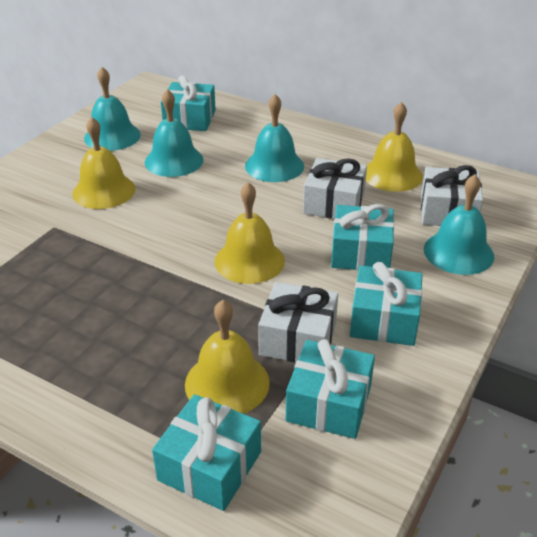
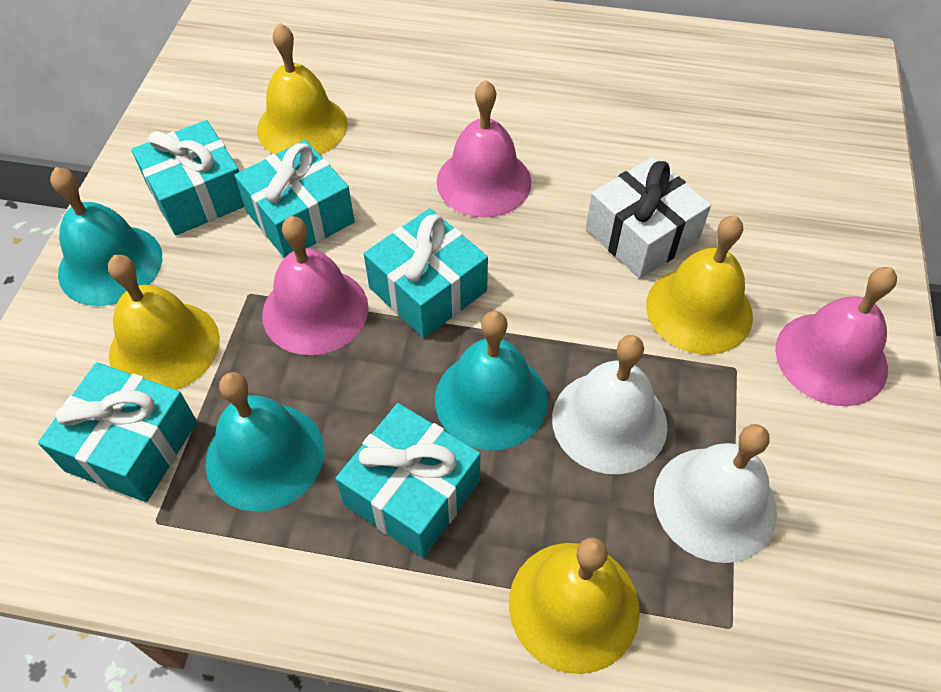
pink bell: none = 0 -> [262,216,369,355] [437,80,532,217] [775,267,897,406] = 3
turquoise bell: [84,67,141,151] [145,89,204,177] [245,94,304,182] [424,174,494,275] = 4 -> [50,167,162,306] [205,372,324,512] [435,311,548,450] = 3
white bell: none = 0 -> [552,335,668,474] [654,424,777,563] = 2
white gift: [258,282,338,362] [303,158,367,219] [421,165,483,226] = 3 -> [586,157,711,279] = 1

